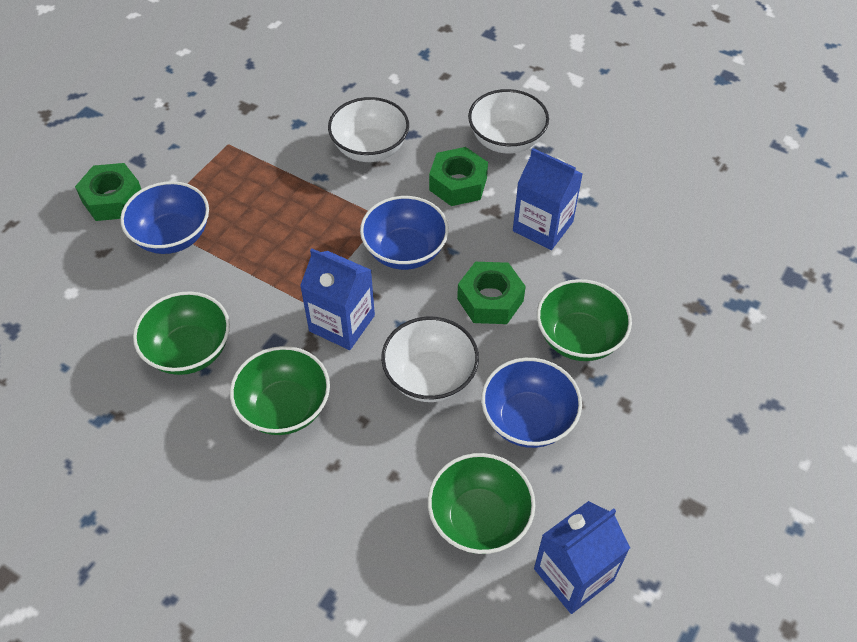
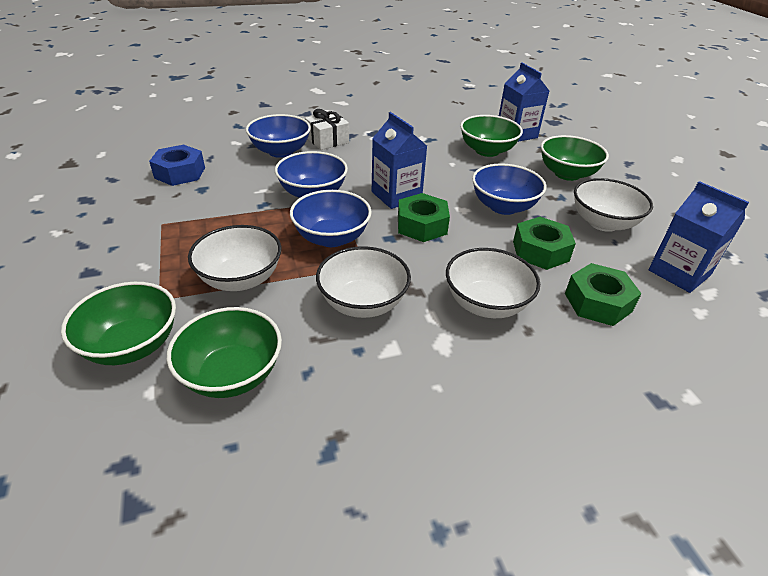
blue bowl: [120,181,209,254] [360,196,449,270] [481,358,582,448] = 3 -> [246,114,311,158] [275,151,348,198] [290,190,372,247] [472,163,546,215] = 4
blue nut: none = 0 -> [149,145,205,186] = 1
white bowl: [328,97,409,162] [381,317,479,402] [468,89,549,154] = 3 -> [188,225,281,291] [316,246,411,318] [446,248,540,318] [574,178,653,232] = 4
white gift: none = 0 -> [305,109,349,150] = 1

